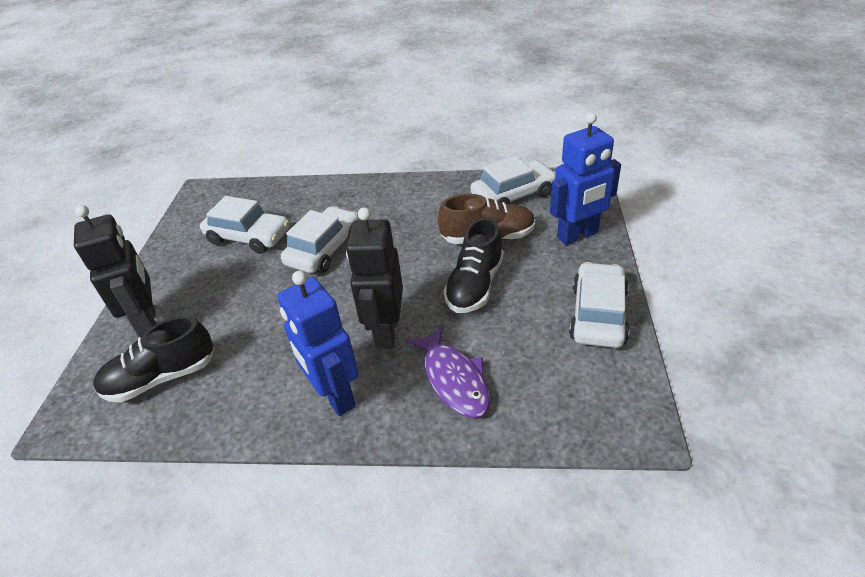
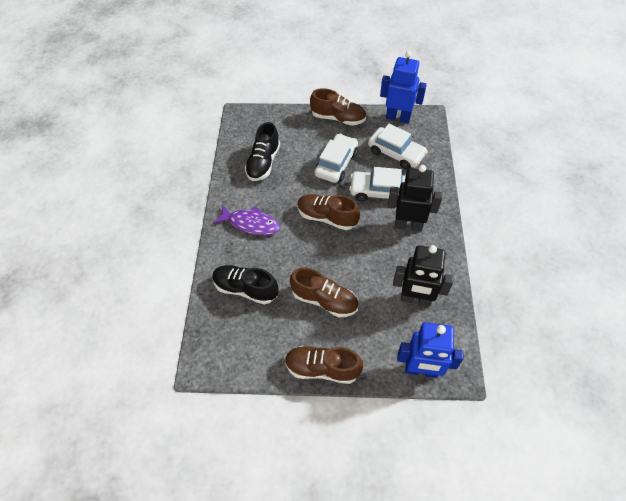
brown shoe: [438,194,536,244] = 1 -> [285,346,363,384] [290,267,358,318] [297,194,360,230] [310,88,366,126] = 4
white car: [200,196,289,254] [281,206,360,273] [470,156,556,204] [569,262,629,348] = 4 -> [315,134,358,183] [349,167,406,205] [368,124,428,170] = 3

